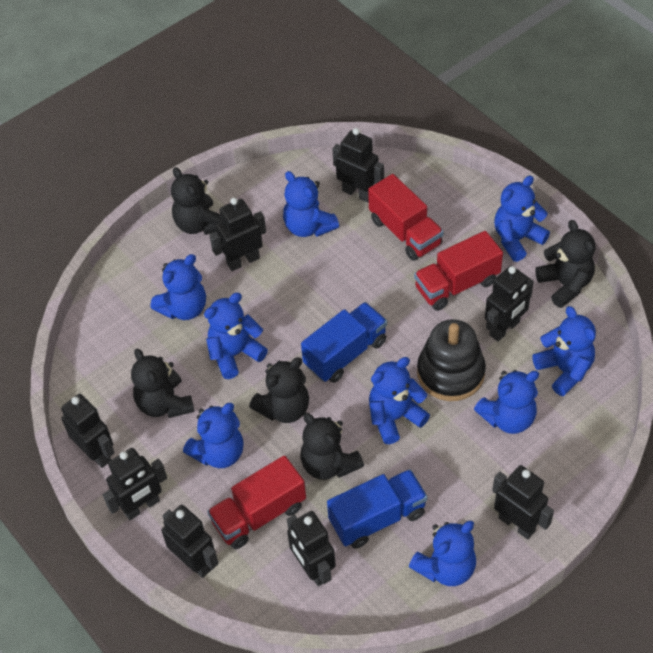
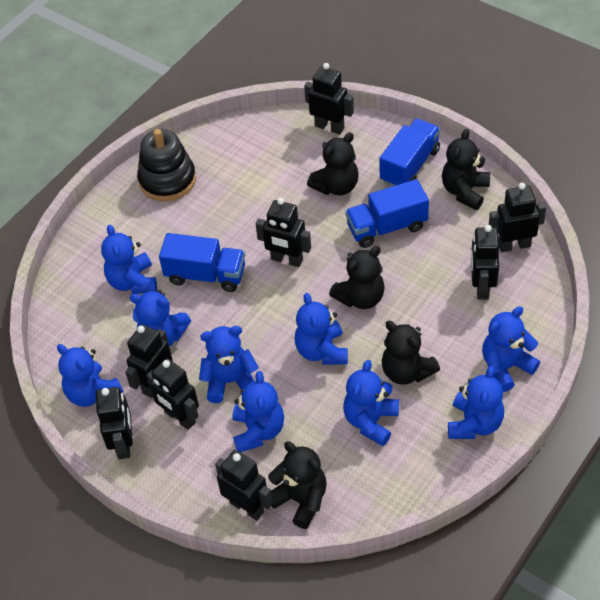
blue truck: [301,302,387,383] [327,469,428,549] = 2 -> [159,233,245,292] [345,179,429,248] [379,119,440,186] = 3
red truck: [207,455,306,549] [368,174,443,261] [414,231,503,311] = 3 -> none = 0

